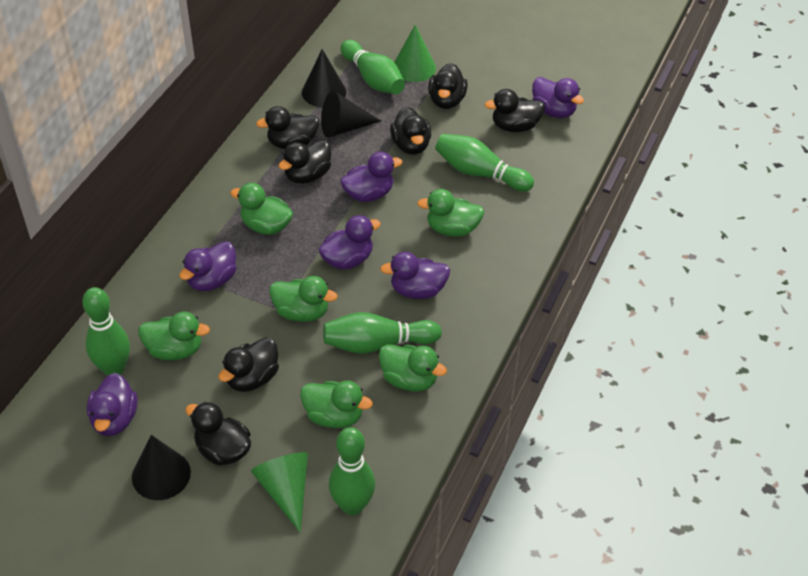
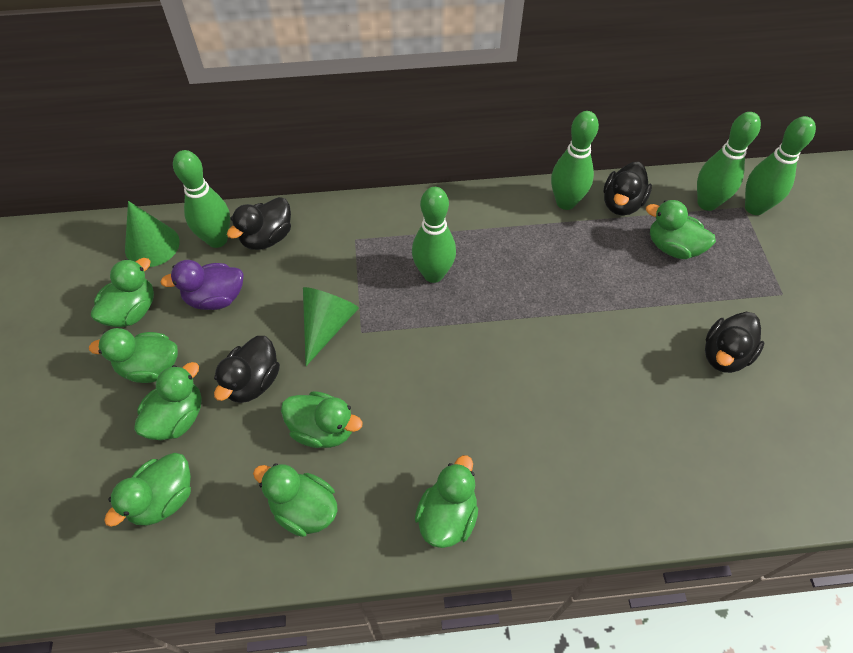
black cone: [132,435,191,500] [302,49,346,107] [321,91,381,138] = 3 -> none = 0
black duck: [185,401,251,466] [218,338,279,392] [256,106,319,149] [278,140,331,184] [390,107,431,155] [428,63,468,109] [485,89,545,132] = 7 -> [214,336,280,403] [227,197,291,250] [603,162,652,215] [705,312,764,373] = 4
green duck: [138,312,210,360] [230,183,293,235] [269,276,337,322] [300,381,373,428] [379,344,447,392] [417,189,485,237] = 6 -> [89,328,178,383] [91,258,154,327] [104,453,191,527] [134,362,202,440] [253,463,338,537] [281,391,363,448] [415,455,478,548] [646,200,716,259] = 8
purple duck: [87,373,138,436] [179,241,237,291] [318,215,381,270] [340,152,402,202] [380,252,450,299] [532,77,584,118] = 6 -> [160,260,244,310] = 1

